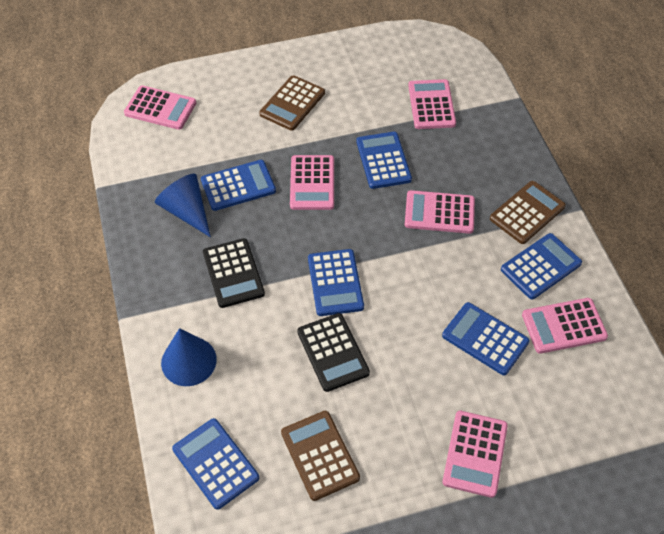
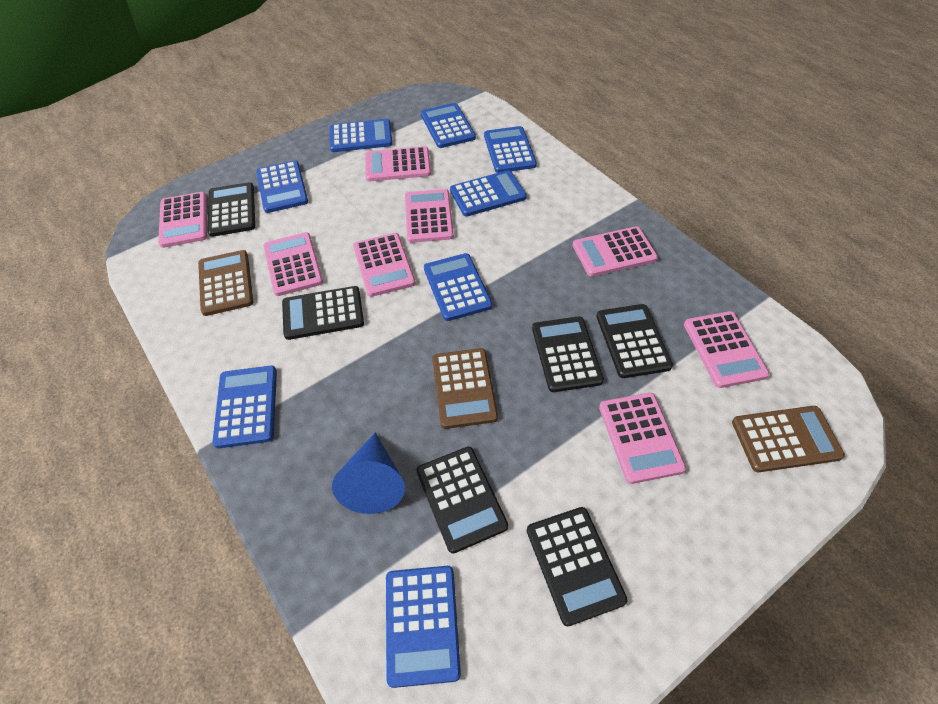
black calculator: [203,238,265,308] [297,313,370,392] = 2 -> [208,182,255,237] [282,286,364,340] [417,447,508,553] [527,507,628,626] [532,316,604,392] [596,304,673,378] = 6
blue calculator: [172,418,259,510] [201,160,276,211] [308,249,364,316] [356,132,412,189] [442,302,530,375] [501,233,582,299] = 6 -> [212,366,277,448] [256,160,308,213] [330,119,393,152] [386,566,461,688] [421,103,476,148] [424,253,492,321] [450,170,527,216] [484,126,537,173] = 8
blue cone: [155,174,211,237] [161,328,217,386] = 2 -> [332,432,405,514] = 1
pink calculator: [124,85,196,130] [290,155,334,210] [405,190,475,234] [408,79,456,129] [443,411,508,498] [522,298,608,354] = 6 -> [158,192,207,248] [263,232,323,296] [353,233,416,297] [365,146,431,181] [405,189,454,243] [572,226,658,277] [599,392,686,484] [684,311,769,388] = 8

